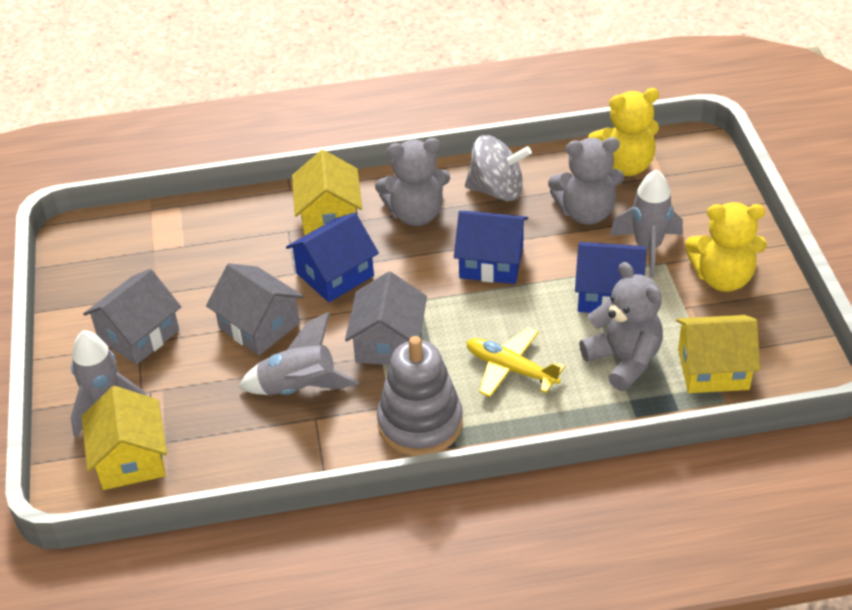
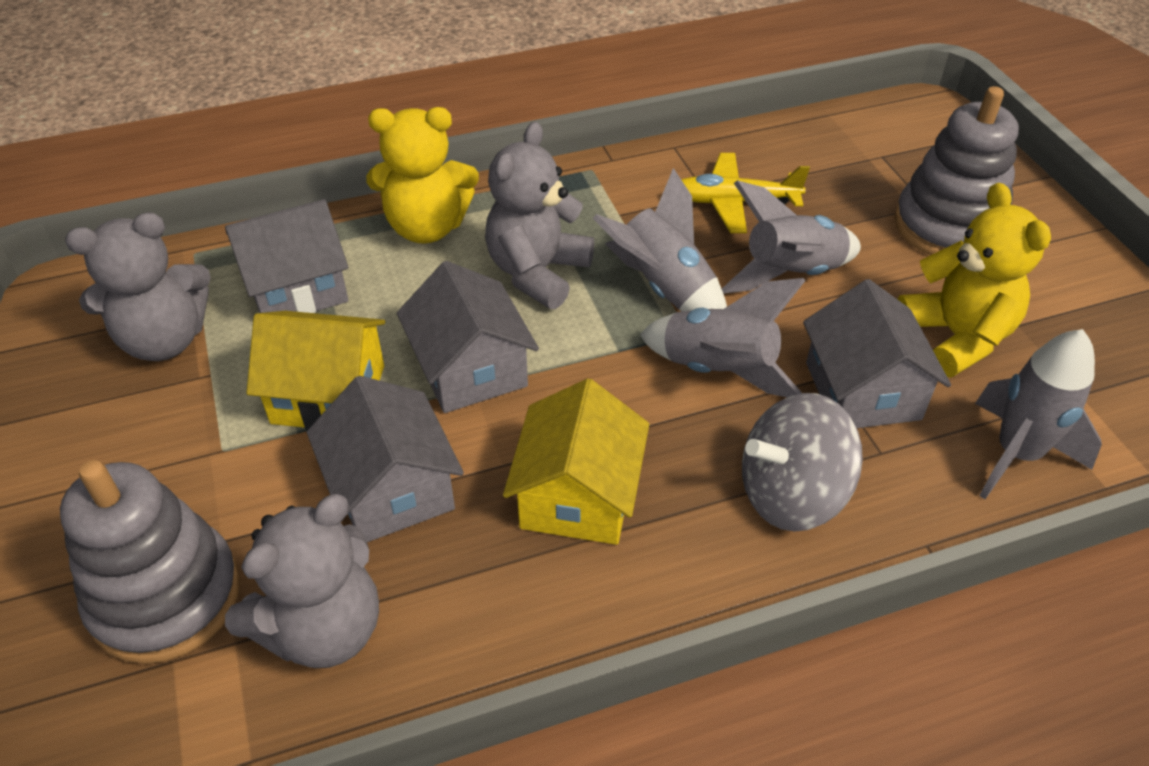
blue house: [286,213,379,302] [454,211,528,284] [575,242,647,313] = 3 -> none = 0
grey house: [83,269,181,365] [206,263,304,355] [345,272,427,365] = 3 -> [225,199,348,313] [307,376,464,542] [397,261,539,413] [803,279,951,428] = 4
grey rocket: [71,330,146,438] [239,312,359,395] [610,169,683,277] = 3 -> [593,168,727,311] [640,278,806,397] [722,180,861,294] [975,329,1102,499] = 4
grey stacking toy: [377,336,463,456] = 1 -> [60,460,240,664] [894,86,1019,255] = 2
yellow house: [81,386,167,490] [292,150,362,236] [676,315,760,393] = 3 -> [246,311,385,430] [503,379,649,545] = 2

